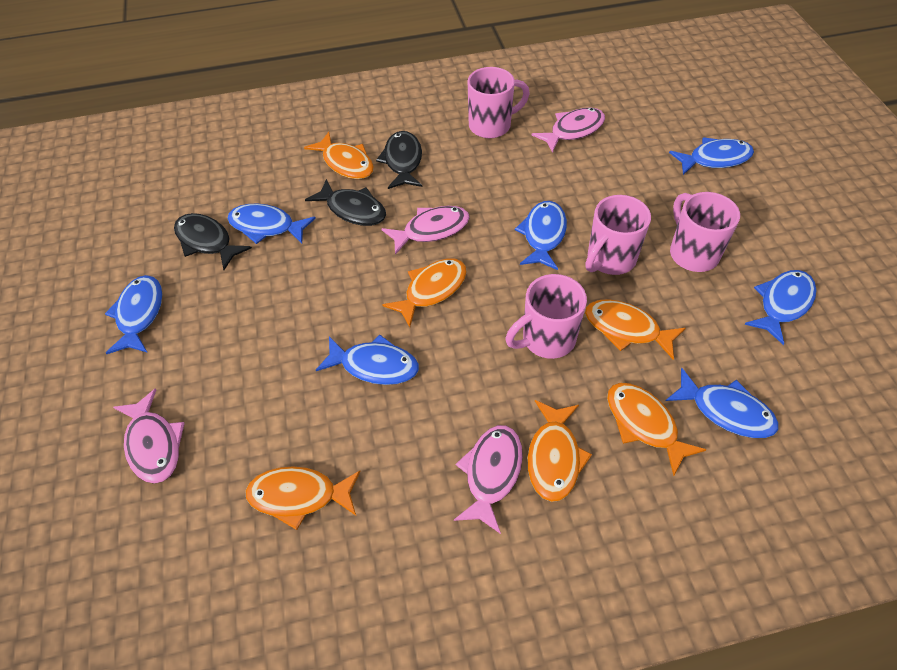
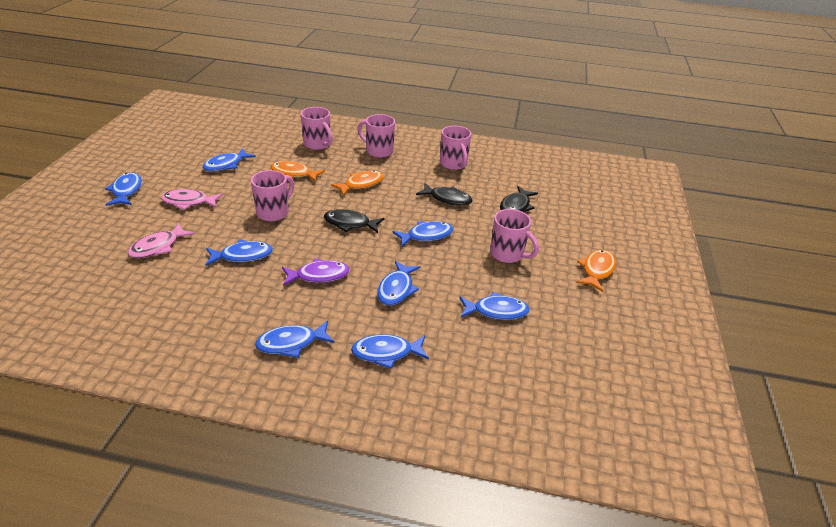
blue fish: [105,275,162,354] [227,203,316,244] [316,334,419,385] [515,201,567,270] [666,368,779,438] [669,137,754,175] [744,270,817,345] = 7 -> [105,172,142,206] [202,148,256,172] [206,240,273,266] [255,320,335,358] [351,334,429,369] [377,261,420,306] [392,221,453,247] [459,292,530,320] = 8
orange fish: [245,466,361,530] [304,132,374,179] [382,258,467,327] [528,400,592,502] [585,299,686,360] [607,383,706,476] = 6 -> [271,161,325,182] [331,170,384,196] [576,250,616,292] = 3
pink fish: [113,388,185,484] [381,206,470,255] [454,425,523,534] [532,107,605,153] = 4 -> [128,223,194,258] [161,189,223,210] = 2
pink mug: [468,67,530,138] [505,274,587,359] [586,195,651,275] [670,192,740,272] = 4 -> [251,170,294,221] [301,107,333,150] [357,114,395,158] [440,126,471,170] [490,209,539,263] = 5
purple fish: none = 0 -> [282,259,350,286] = 1

